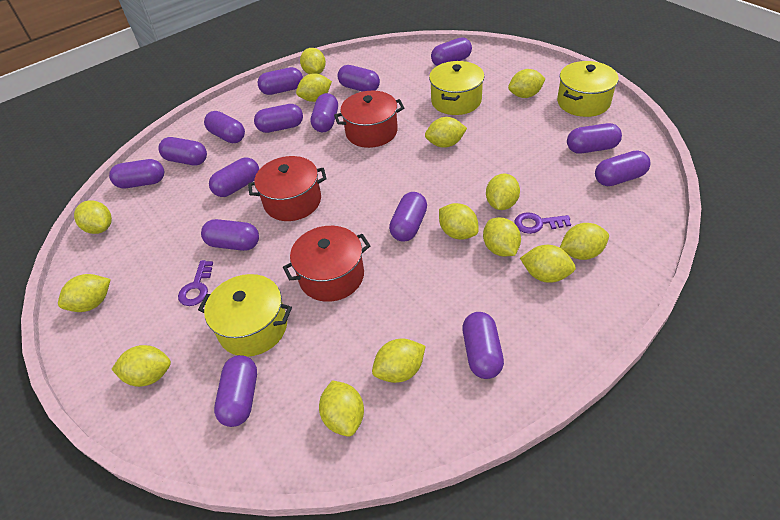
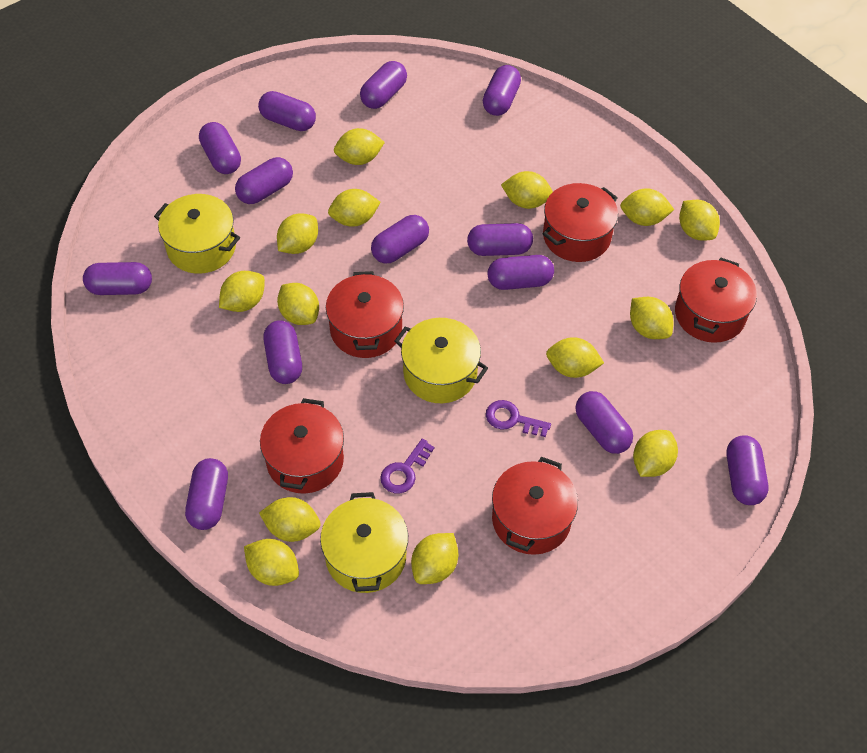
purple capsule: [109,159,164,188] [158,137,207,166] [201,219,259,251] [204,111,245,143] [209,158,259,197] [214,355,257,427] [254,104,303,133] [257,67,303,95] [311,93,338,133] [338,65,380,92] [389,192,427,242] [431,37,472,66] [462,312,504,379] [567,123,622,154] [595,150,650,186] = 15 -> [83,262,152,295] [185,458,228,530] [199,122,241,174] [235,157,293,204] [258,91,316,131] [263,320,302,384] [360,61,407,109] [371,215,429,263] [467,223,533,256] [483,65,521,116] [488,255,554,290] [575,391,633,454] [726,435,768,505] = 13
red pot: [248,156,326,221] [283,226,370,302] [334,91,404,148] = 3 -> [260,398,344,494] [326,271,404,358] [492,457,578,555] [543,183,618,262] [675,258,757,343] = 5

